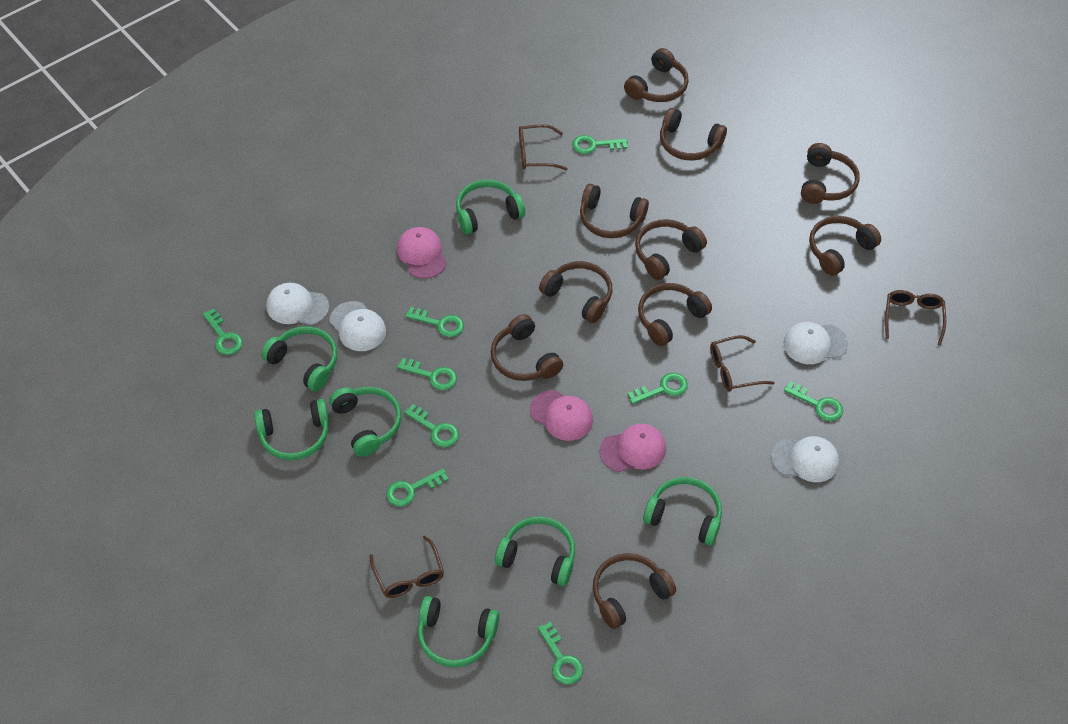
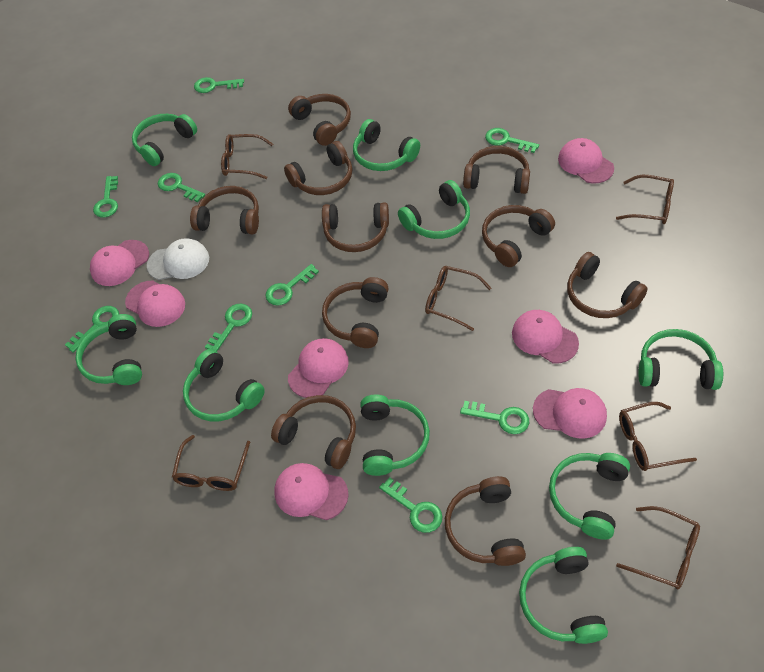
brown glasses: [369,536,444,598] [519,124,568,170] [710,335,775,392] [885,290,946,346] = 4 -> [172,435,250,491] [221,134,273,179] [425,266,491,331] [616,174,674,224] [616,506,700,589] [619,402,697,471] = 6
green headphones: [254,399,329,460] [261,326,337,391] [329,387,401,457] [418,596,499,667] [456,180,525,234] [495,516,575,586] [643,477,722,546] = 7 -> [76,314,142,385] [132,114,197,166] [183,349,265,421] [353,119,420,171] [360,394,430,476] [398,180,470,239] [519,547,608,644] [549,453,630,540] [638,329,723,390] = 9
pink cap: [397,227,447,279] [530,390,593,441] [600,424,666,472] = 3 -> [90,240,149,286] [125,280,185,327] [274,463,349,520] [288,338,349,398] [512,310,579,363] [533,388,607,439] [558,138,614,183] = 7
white cap: [266,283,329,325] [330,301,386,351] [771,436,839,482] [783,322,848,364] = 4 -> [147,238,209,280] = 1

